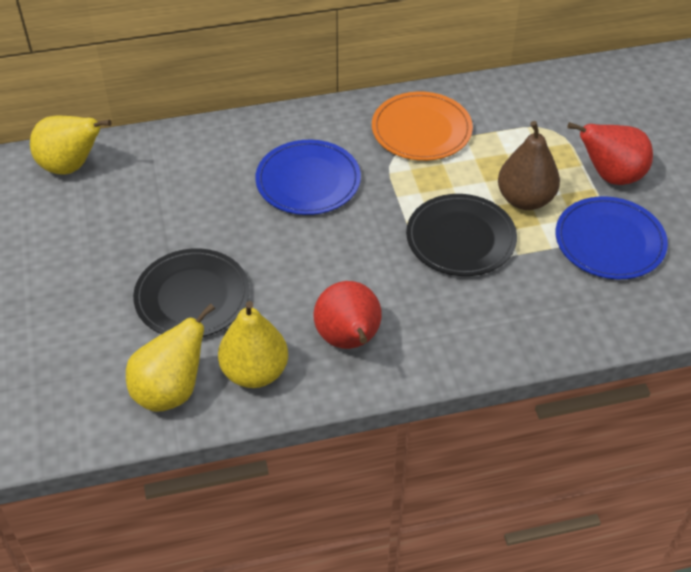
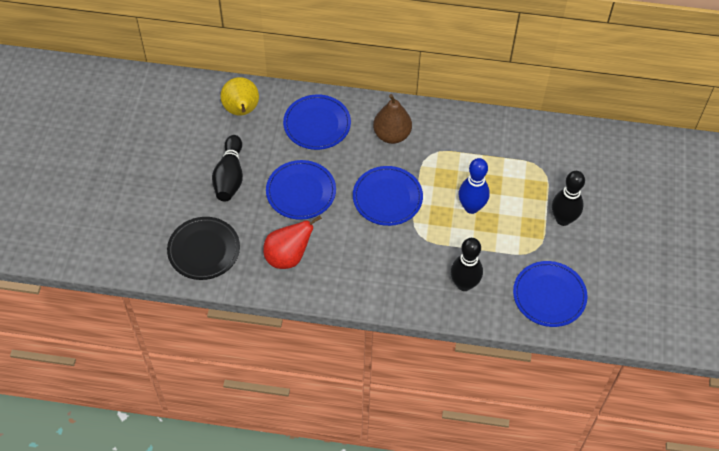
black bowling pin: none = 0 -> [212,135,243,201] [451,238,483,291] [552,171,585,226] = 3
black plate: [133,248,250,337] [406,194,517,276] = 2 -> [167,217,240,280] = 1
blue bowling pin: none = 0 -> [458,158,490,214] = 1
blue plate: [255,140,361,215] [556,196,668,279] = 2 -> [266,160,336,220] [283,94,351,150] [353,166,423,226] [513,261,588,327] = 4
orange plate: [372,92,473,161] = 1 -> none = 0
red pear: [313,281,382,349] [567,122,653,185] = 2 -> [263,215,322,269] = 1
yellow pear: [30,115,112,174] [126,303,215,412] [218,301,288,388] = 3 -> [220,77,259,116] = 1

